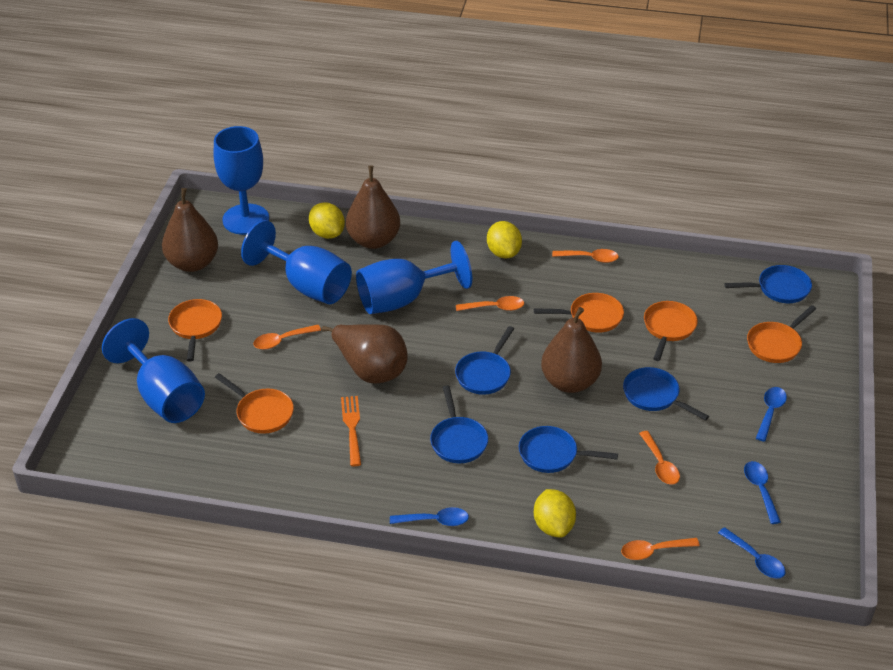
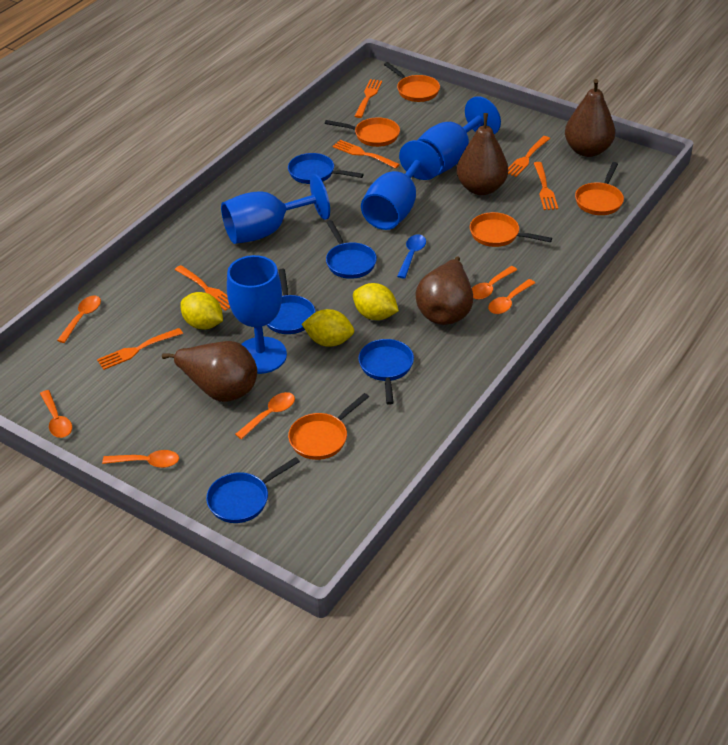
blue spoon: [390,507,469,526] [718,527,786,579] [744,461,781,524] [756,387,787,442] = 4 -> [397,234,426,278] = 1
orange fork: [341,396,361,466] = 1 -> [97,328,183,370] [175,265,230,311] [332,140,400,169] [355,79,382,118] [508,136,550,177] [534,162,558,210] = 6
orange spoon: [253,325,321,350] [456,296,524,311] [552,249,619,263] [621,538,700,560] [639,431,680,485] = 5 -> [40,390,72,438] [57,295,101,343] [102,450,179,468] [235,392,295,439] [472,266,517,300] [488,279,535,314] = 6

